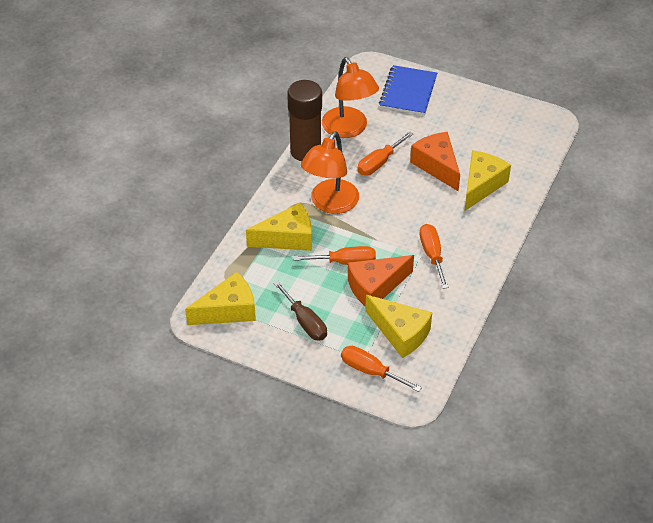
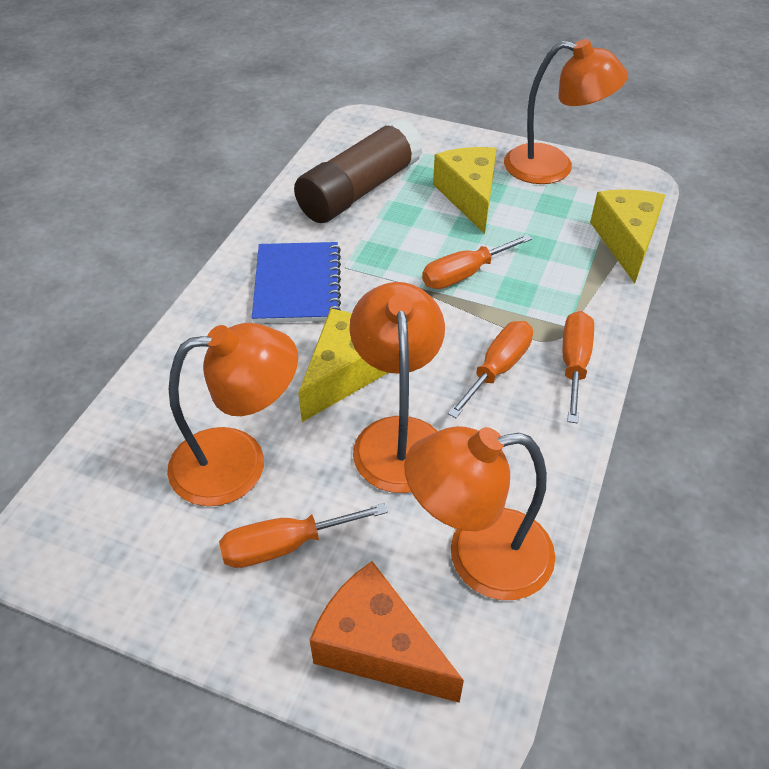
brown screwdriver: [273,281,327,341] = 1 -> none = 0
orange cheese: [348,255,414,307] [410,132,460,191] = 2 -> [310,561,464,703] = 1
orange lamp: [301,131,359,214] [322,57,379,138] = 2 -> [167,323,298,506] [350,282,445,493] [404,426,555,600] [504,39,628,184] = 4
yellow cheese: [185,272,256,325] [246,203,312,251] [365,295,432,358] [464,150,511,211] = 4 -> [298,309,388,422] [433,147,497,234] [590,189,665,284] = 3

